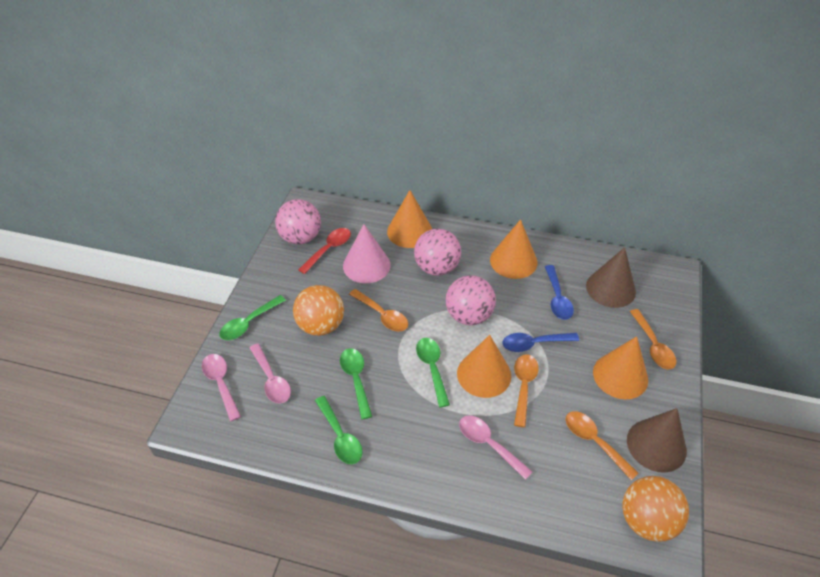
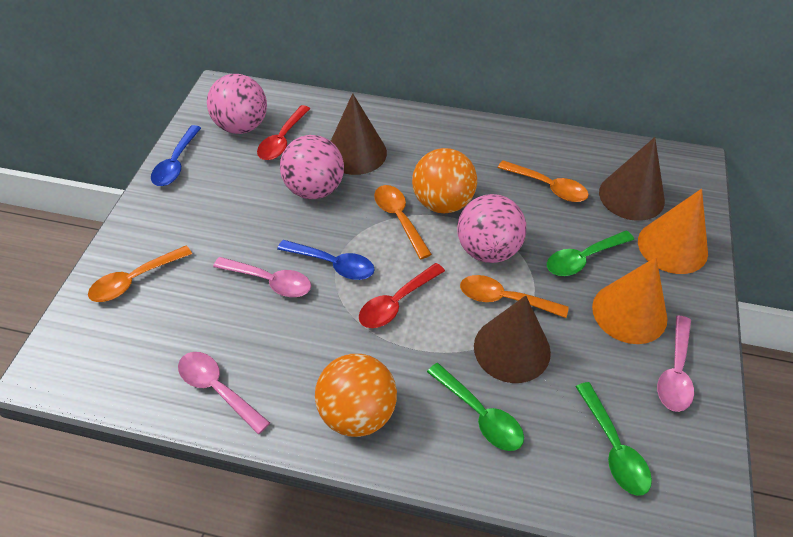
brown cone: [586,247,636,308] [627,408,687,473] = 2 -> [331,93,387,175] [474,295,551,383] [599,137,665,221] = 3
green spoon: [219,295,286,340] [315,396,363,464] [340,348,372,420] [416,338,450,407] = 4 -> [427,363,524,451] [547,231,634,276] [576,382,652,496] = 3
orange cone: [387,190,432,248] [457,335,511,398] [490,219,537,279] [593,336,648,399] = 4 -> [592,257,667,344] [638,189,708,274] = 2
pink cone: [343,224,391,283] = 1 -> none = 0
red spoon: [298,228,351,274] = 1 -> [257,105,310,160] [359,263,445,328] = 2

